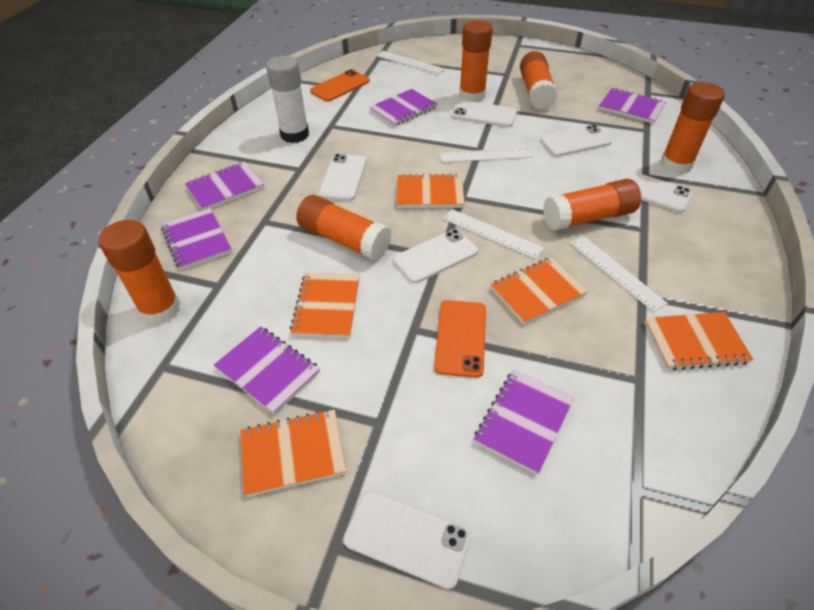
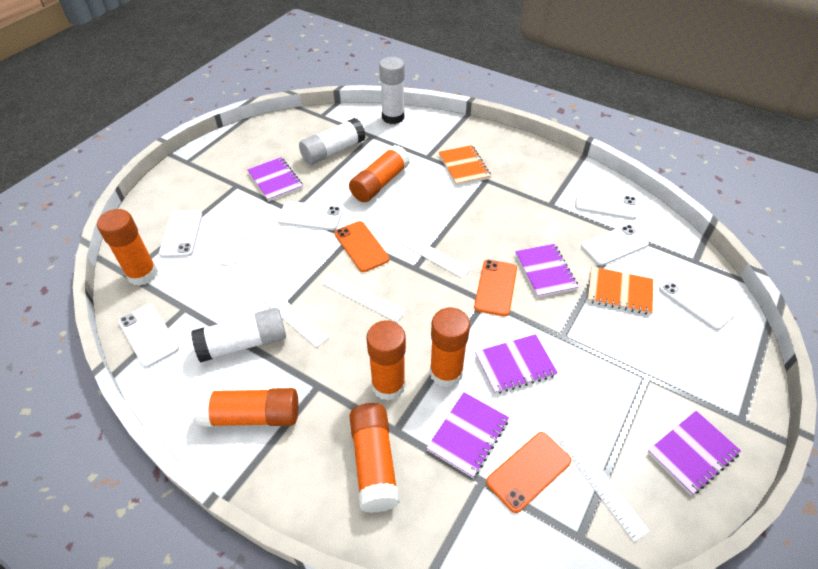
orange notebook: [240,409,346,497] [290,273,360,338] [397,174,465,208] [491,257,588,325] [644,312,753,370] = 5 -> [439,145,491,186] [587,267,653,315] = 2
orange phone: [310,69,369,102] [434,300,486,378] = 2 -> [335,221,389,272] [474,260,517,316] [486,432,571,513] = 3
purple notebook: [161,208,232,270] [185,162,264,210] [214,326,320,415] [370,89,437,127] [474,370,574,475] [599,88,666,124] = 6 -> [247,157,303,201] [427,392,509,478] [475,334,558,394] [515,244,579,298] [647,411,741,495] = 5
white glue stick: [266,56,309,143] = 1 -> [191,308,286,363] [299,118,366,165] [379,57,405,124] = 3
white ruler: [376,51,445,75] [440,148,533,163] [443,209,544,259] [570,236,668,312] = 4 -> [219,204,259,266] [255,286,329,347] [321,273,405,322] [392,231,471,278] [558,432,650,542] = 5

